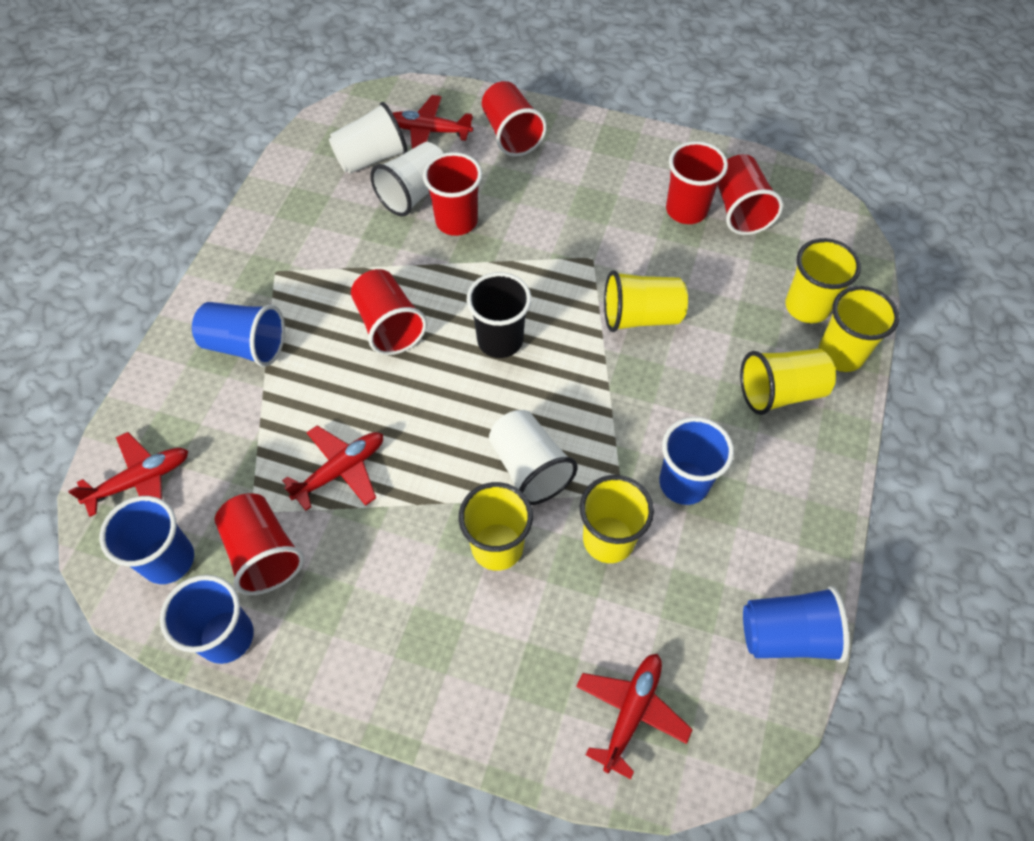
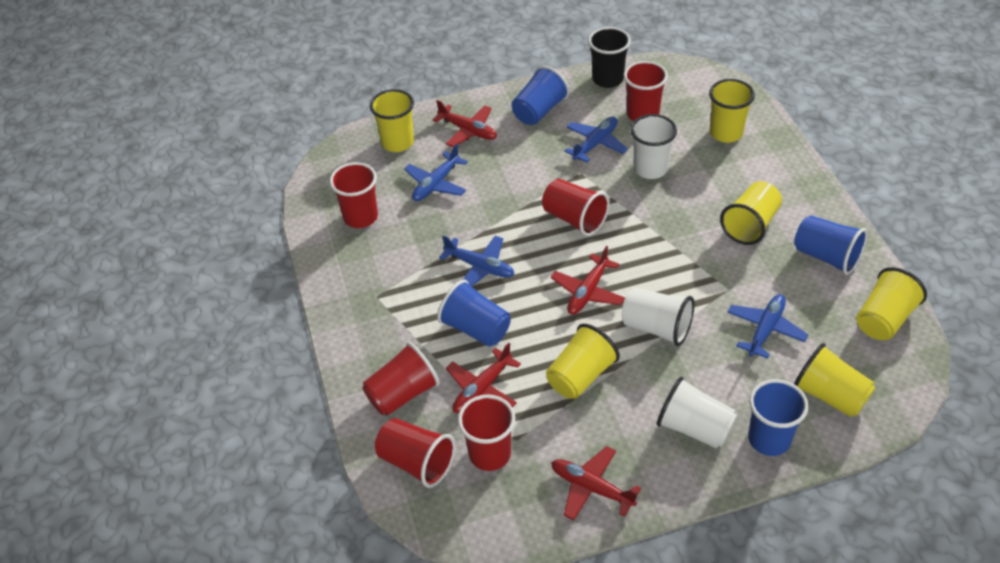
blue cup: [100,496,194,584] [160,575,254,664] [192,302,285,367] [659,417,734,505] [743,586,850,663] = 5 -> [437,279,511,347] [511,66,570,125] [748,379,809,456] [794,215,867,275] = 4
blue plane: none = 0 -> [404,144,468,201] [439,235,514,286] [564,117,628,162] [727,294,809,359] = 4

